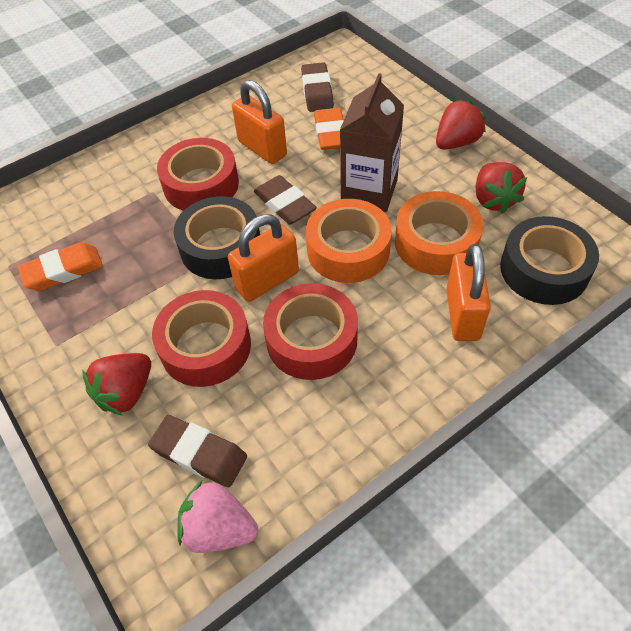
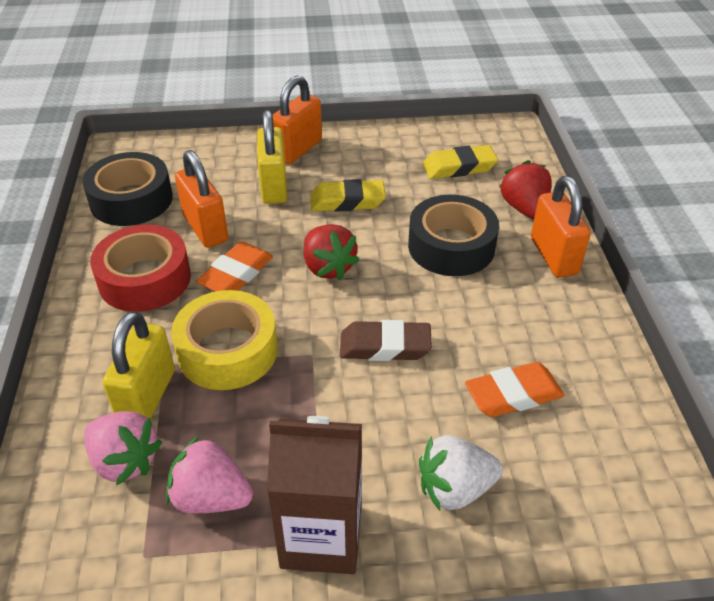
brown eraser: [148,415,247,487] [254,175,317,225] [301,62,334,112] = 3 -> [340,320,432,361] = 1
orange tape: [306,199,392,283] [395,191,483,275] = 2 -> none = 0
pink strawberry: [177,480,258,553] = 1 -> [84,411,162,485] [166,436,253,513] = 2
red strawberry: [82,353,151,416] [436,99,486,150] [476,162,527,214] = 3 -> [304,224,359,280] [499,160,552,219] = 2
red tape: [152,290,251,387] [157,138,239,211] [263,283,358,380] = 3 -> [90,225,191,312] = 1
white strawberry: none = 0 -> [419,435,503,511] = 1
yellow eraser: none = 0 -> [311,179,386,212] [423,145,498,179] = 2
yellow padlock: none = 0 -> [102,311,175,420] [257,110,287,204] = 2
yellow tape: none = 0 -> [171,290,278,390] = 1

